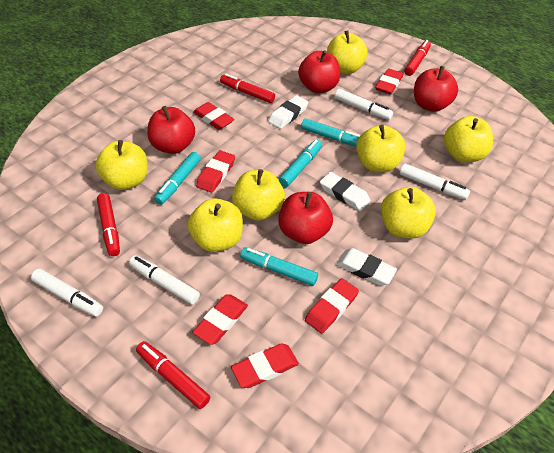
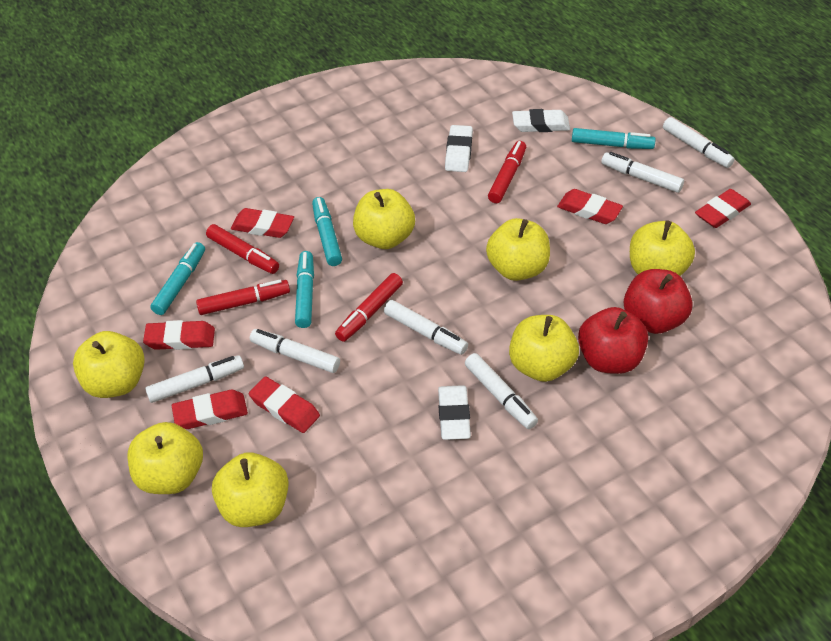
red apple: [147,106,195,154] [278,192,333,244] [298,50,340,93] [414,66,458,112] = 4 -> [578,307,648,374] [624,269,693,334] = 2
white marker: [31,269,103,316] [129,255,200,305] [335,89,393,120] [400,164,470,200] = 4 -> [145,355,244,403] [250,329,340,373] [384,300,468,355] [465,353,538,429] [601,152,684,193] [663,117,735,168] = 6

